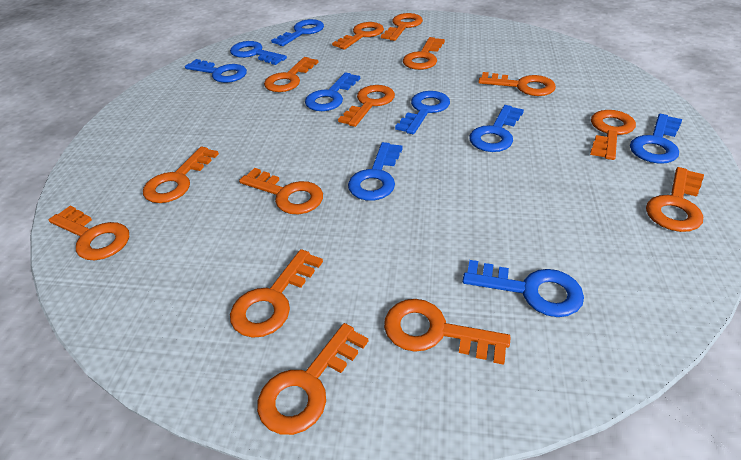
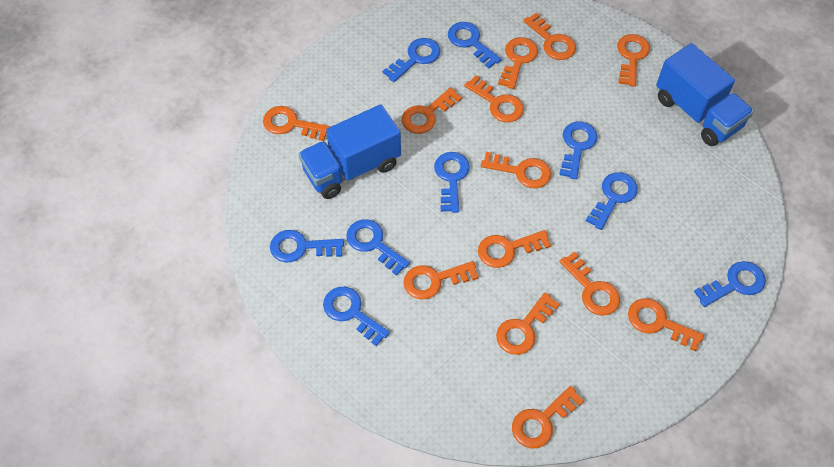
blue truck: none = 0 -> [298,104,401,199] [656,43,754,146] = 2
orange key: [49,206,129,260] [143,147,219,203] [230,249,323,338] [239,168,323,214] [257,323,368,435] [264,57,319,92] [332,22,384,50] [338,85,395,127] [381,13,423,41] [384,299,510,365] [403,37,445,70] [478,72,556,96] [590,110,636,160] [646,167,704,232] = 14 -> [263,106,330,141] [402,87,462,134] [403,261,479,299] [464,75,524,122] [478,230,551,268] [481,152,551,188] [496,293,560,355] [498,37,538,89] [512,386,584,449] [524,13,576,60] [559,252,620,316] [617,34,650,87] [628,298,704,351] = 13

